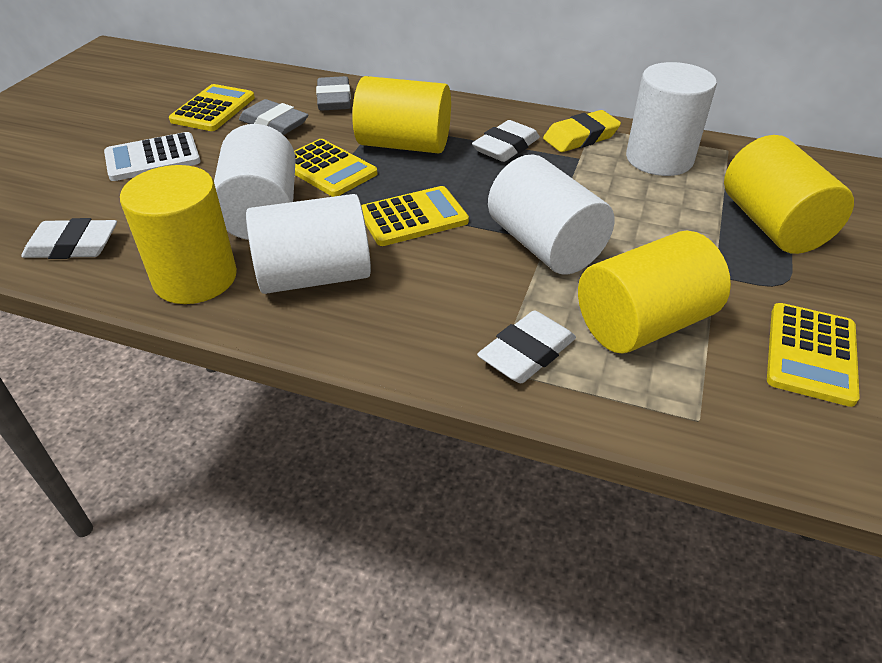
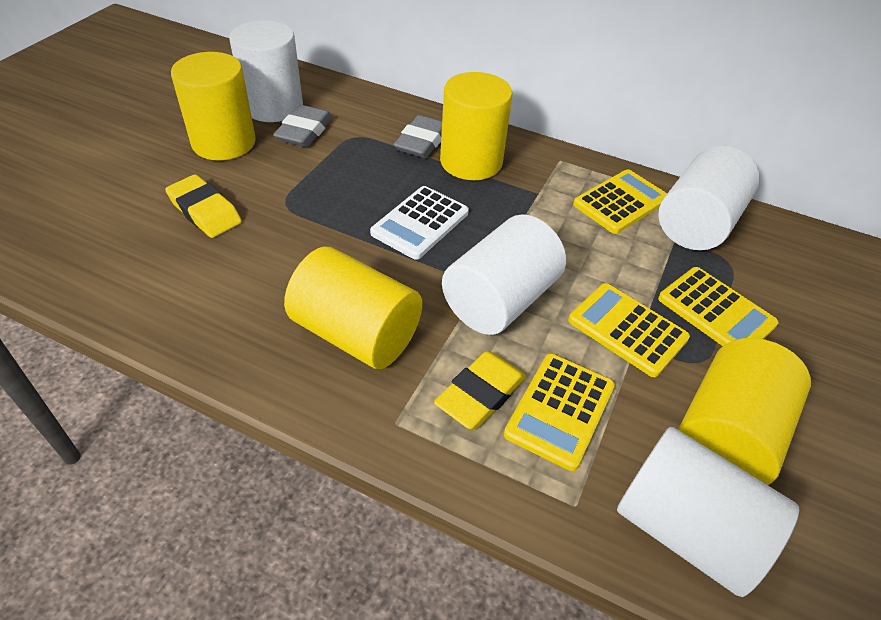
white eraser: [21,218,117,259] [472,120,540,162] [477,311,576,383] = 3 -> none = 0
yellow eraser: [543,110,621,152] = 1 -> [165,174,242,238] [434,351,526,429] = 2

